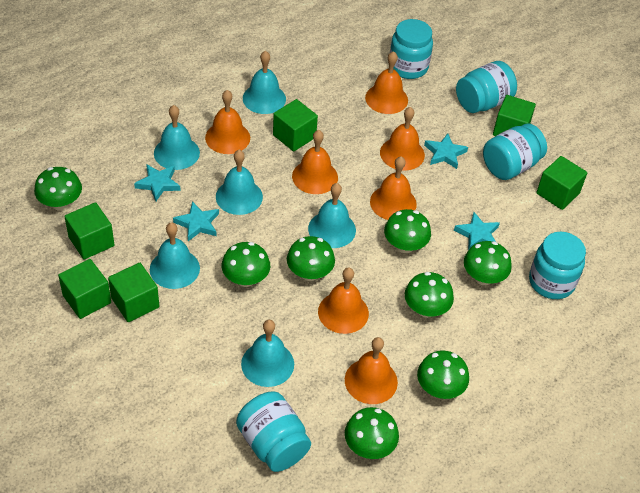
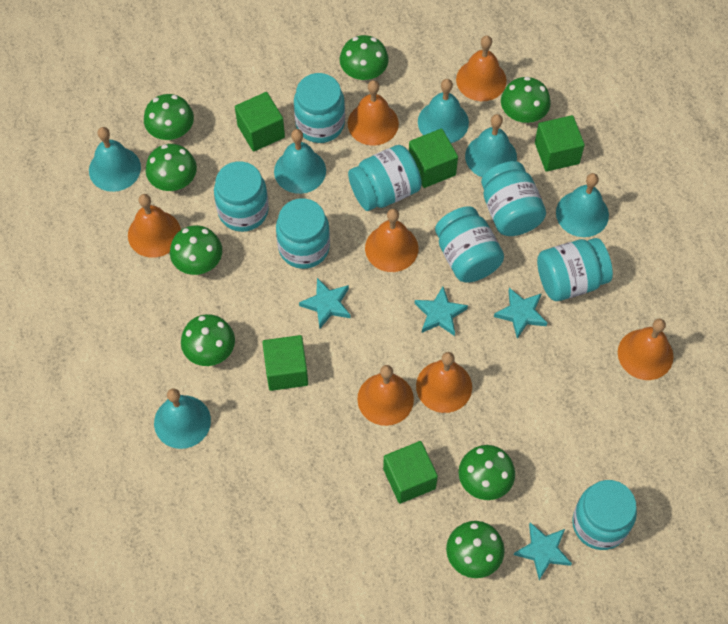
green cube: [58,259,111,319] [64,202,115,259] [108,263,159,322] [273,99,318,152] [493,95,536,136] [536,156,587,210] = 6 -> [235,92,285,152] [262,335,308,391] [383,441,438,504] [409,129,458,188] [535,115,585,172] = 5
turquoise jar: [236,392,311,472] [390,19,433,79] [456,61,517,113] [483,123,547,180] [529,232,586,299] = 5 -> [214,161,269,232] [276,198,330,269] [294,73,345,143] [348,145,422,211] [435,206,504,283] [481,161,546,236] [537,238,613,301] [572,480,637,550] = 8

